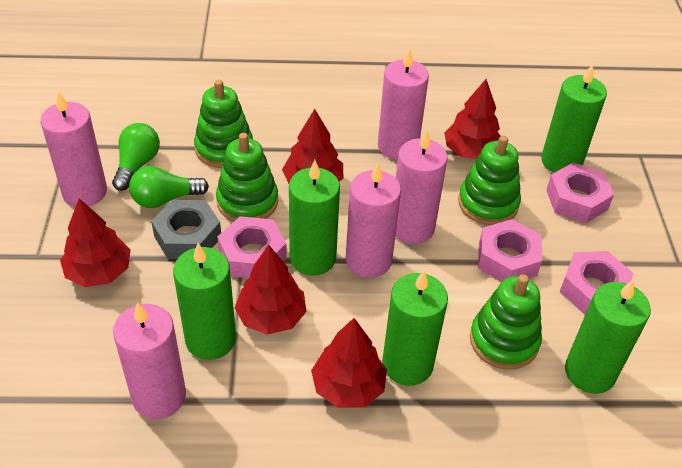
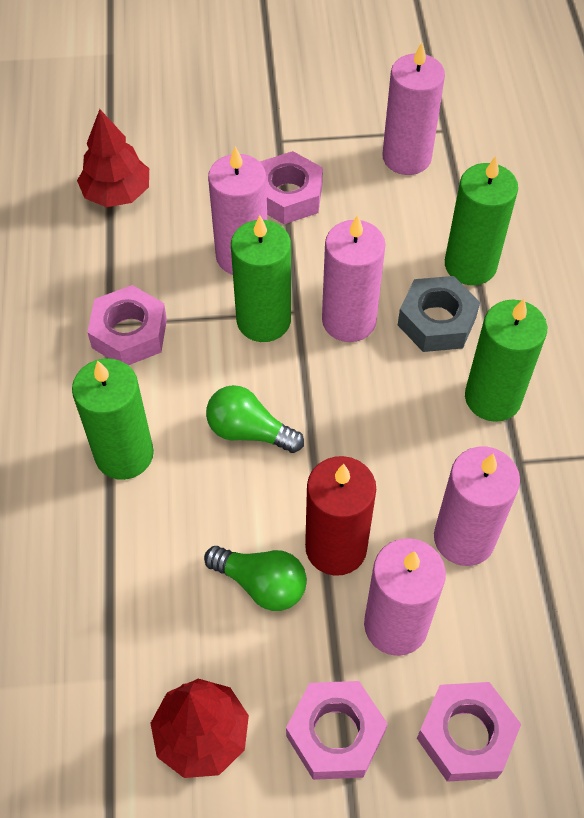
green candle: [173,243,236,360] [289,160,340,275] [382,271,448,386] [541,64,607,173] [565,279,651,394] = 5 -> [72,358,154,480] [231,215,291,342] [445,156,518,285] [465,299,547,422] = 4
green stacking toy: [194,80,253,168] [216,133,278,222] [458,136,521,225] [470,274,542,370] = 4 -> none = 0
red candle: none = 0 -> [305,456,376,576] = 1
red tree: [60,198,131,287] [235,245,306,335] [282,109,343,184] [311,318,387,408] [444,79,501,159] = 5 -> [77,109,149,207] [150,679,249,778] = 2

